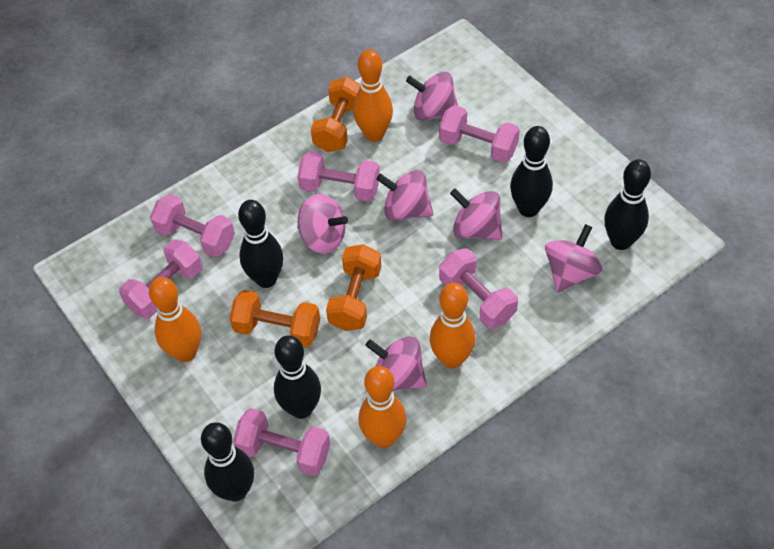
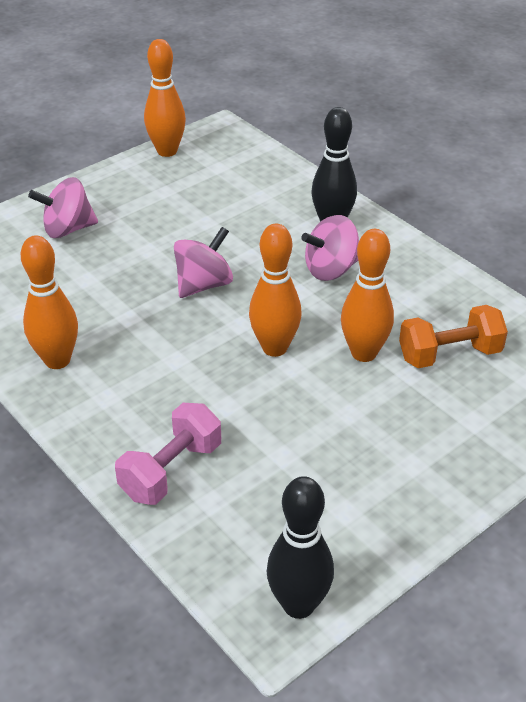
black bowling pin: [201,422,254,502] [238,200,283,288] [274,335,321,419] [510,126,553,217] [604,159,651,250] = 5 -> [267,476,334,619] [311,107,357,222] = 2
orange dumbbell: [229,290,320,347] [311,77,360,152] [326,244,381,331] = 3 -> [399,305,508,368] = 1
pink dumbbell: [119,239,202,318] [150,194,235,257] [233,408,330,476] [298,151,380,202] [439,105,520,163] [439,248,518,329] = 6 -> [115,403,221,505] = 1
pink spinning top: [297,194,348,254] [365,336,427,391] [376,170,433,221] [406,72,458,121] [450,189,502,240] [545,224,603,293] = 6 -> [28,177,98,238] [174,227,233,298] [301,215,359,281] = 3

